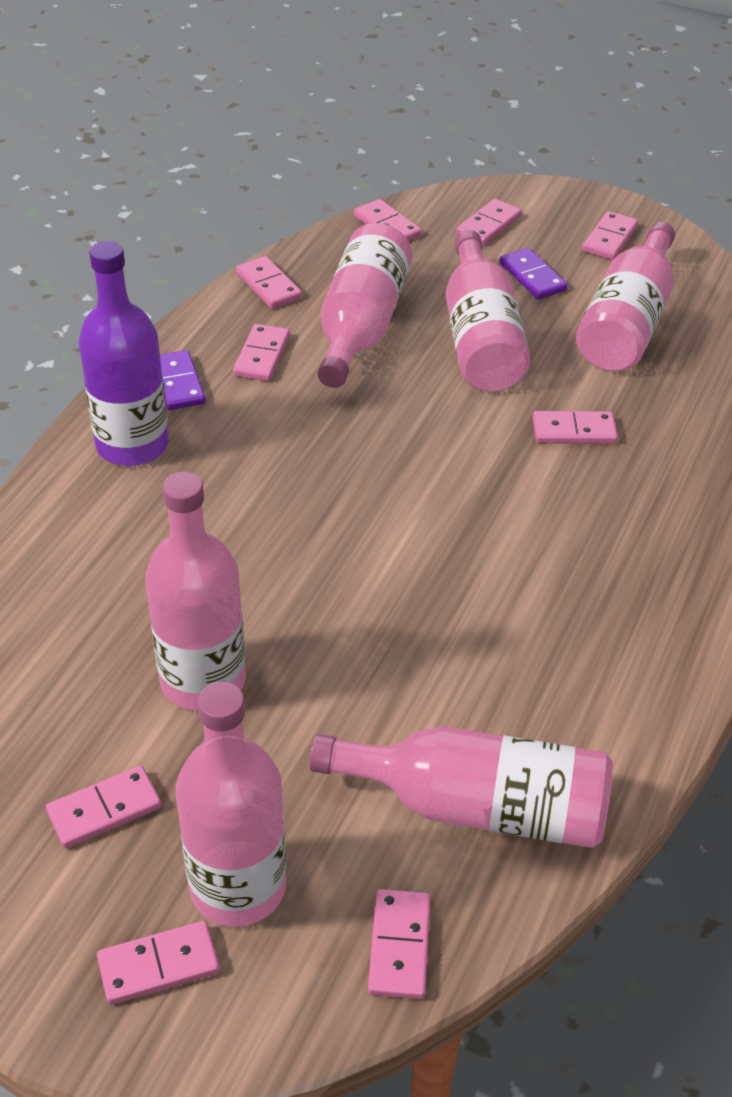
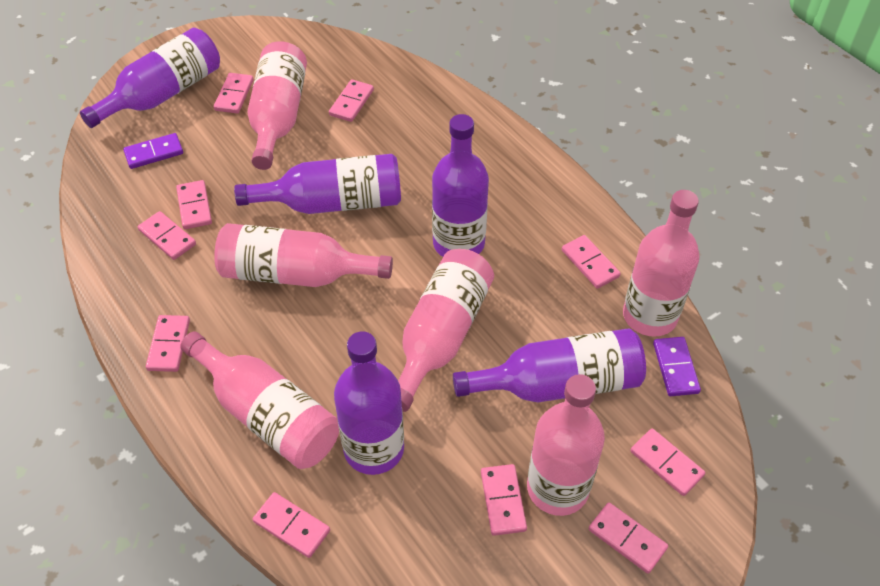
pink domino: [46,766,162,848] [97,921,220,1005] [233,324,290,381] [236,256,302,309] [354,199,422,241] [368,889,431,999] [456,199,522,246] [533,411,618,444] [582,211,638,260] = 9 -> [138,211,196,260] [146,315,190,372] [176,180,212,229] [214,73,253,114] [253,492,330,558] [329,79,374,122] [481,464,527,536] [562,235,621,289] [588,502,668,574] [630,428,705,496] = 10
purple bottle: [78,241,169,466] = 1 -> [80,28,220,128] [234,154,401,214] [334,332,404,475] [432,114,489,257] [453,328,646,402] = 5

